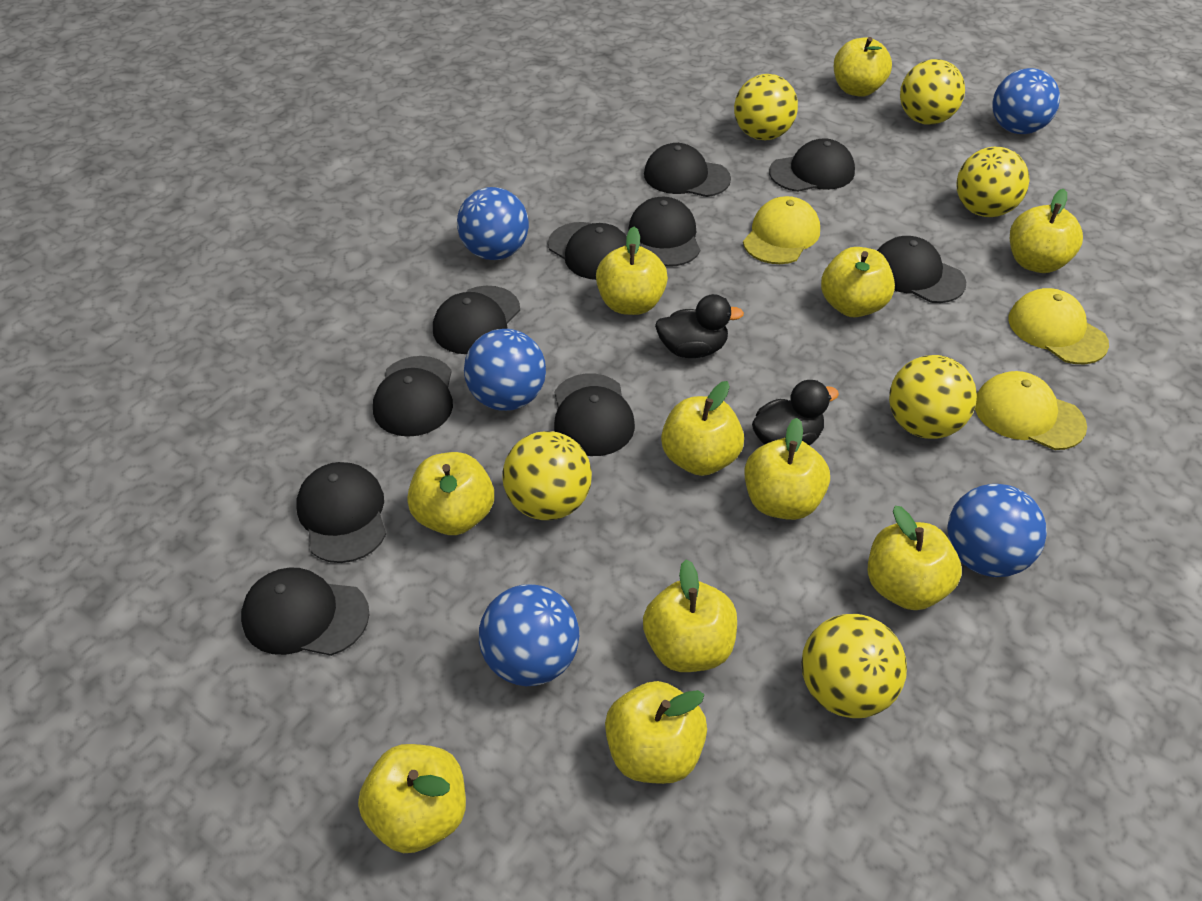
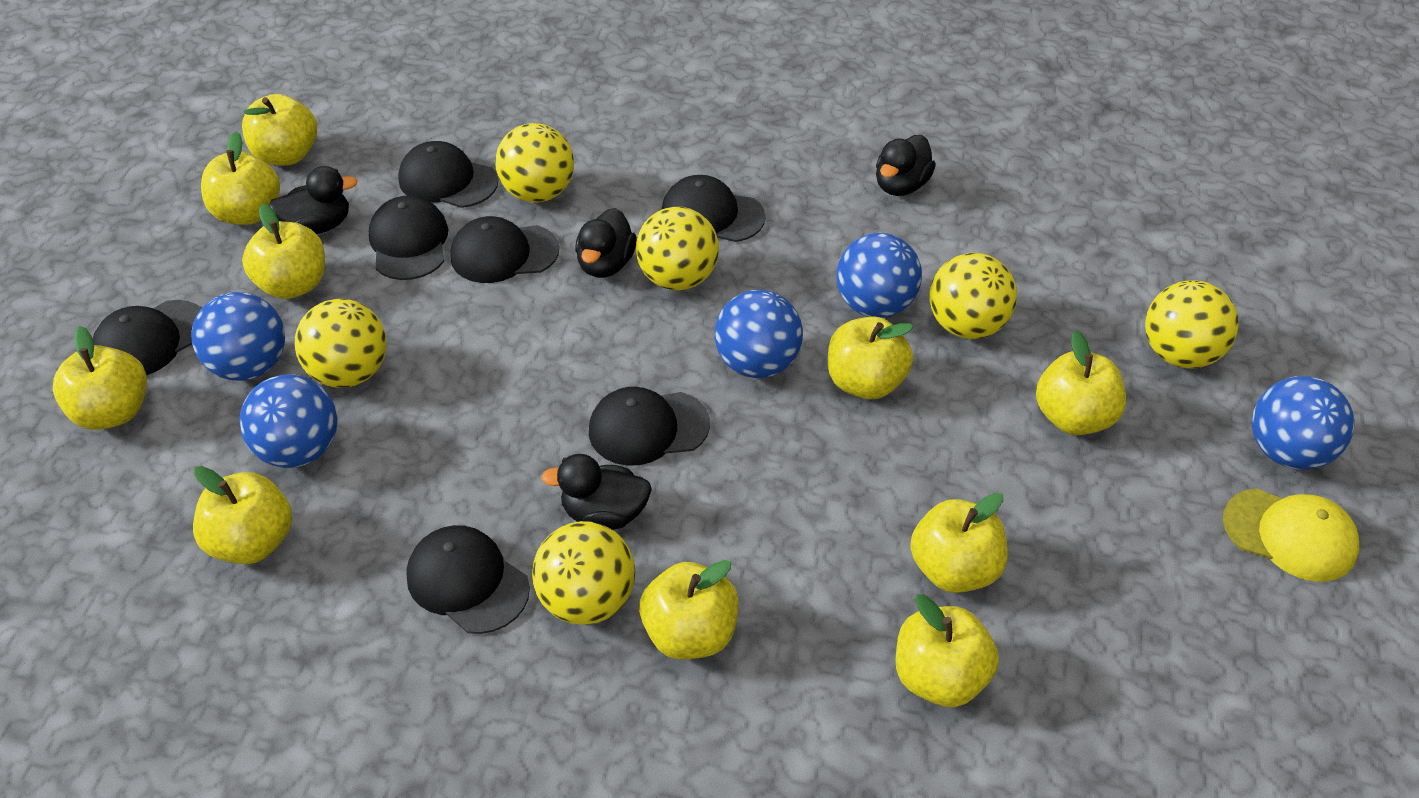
black cap: [241,567,370,656] [296,462,386,563] [373,356,453,437] [433,286,520,354] [548,222,627,280] [554,373,635,456] [628,197,700,267] [644,143,731,197] [769,138,855,192] [877,236,966,303] = 10 -> [92,300,202,375] [369,196,448,280] [398,141,498,208] [406,525,530,634] [450,216,559,283] [589,387,710,466] [662,175,766,242] = 7
black duck: [655,294,744,358] [752,380,839,446] = 2 -> [269,166,358,234] [541,454,652,530] [575,208,637,278] [876,135,936,196] = 4
yellow apple: [358,744,466,853] [407,452,494,535] [596,227,668,315] [605,681,707,784] [643,559,737,672] [661,381,744,476] [744,418,830,520] [821,247,895,317] [834,37,892,97] [868,506,962,610] [1010,189,1083,273] = 11 -> [53,326,147,430] [193,466,292,564] [201,131,280,225] [242,94,317,166] [242,204,325,299] [639,560,739,659] [828,317,914,399] [896,594,999,707] [910,493,1008,593] [1036,330,1126,435] = 10
yellow cap: [743,196,820,264] [975,371,1087,450] [1008,288,1109,364] = 3 -> [1223,489,1359,582] = 1

